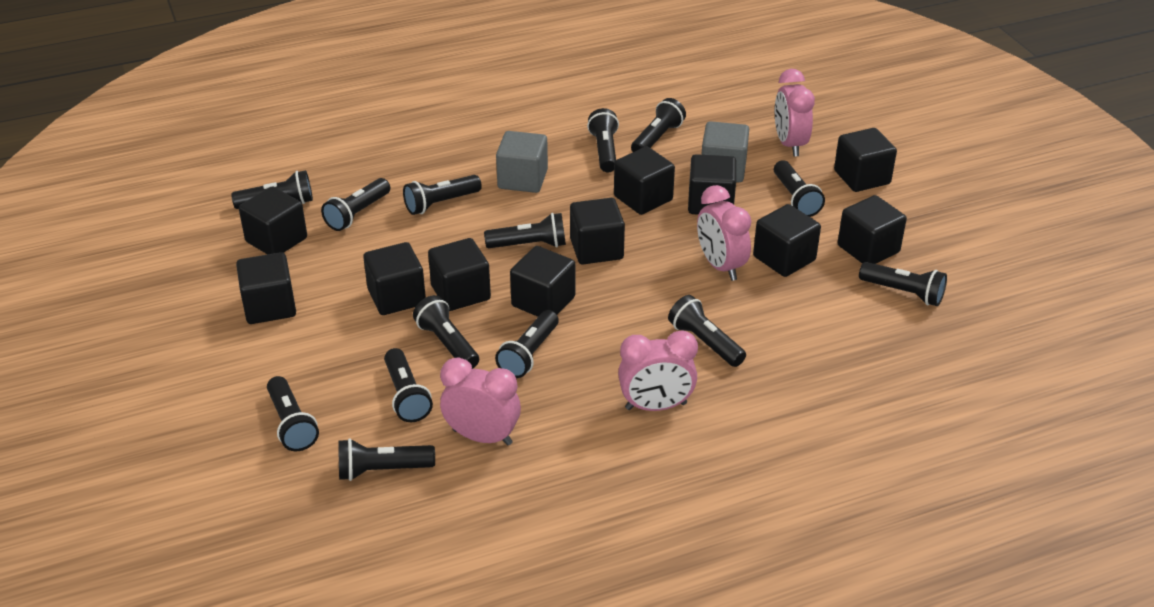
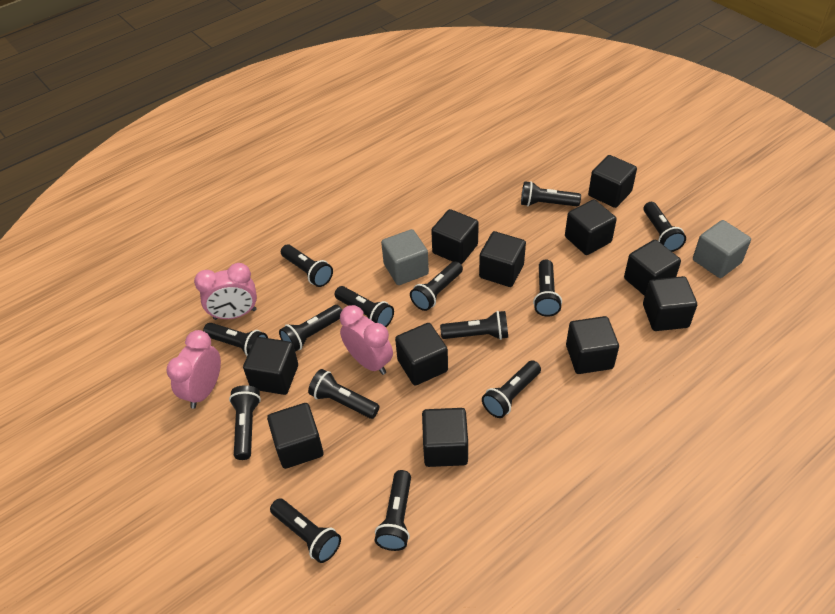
pink clock: [440,357,521,445] [618,330,698,411] [697,185,751,281] [775,69,815,156] = 4 -> [166,330,221,409] [194,263,257,320] [340,305,393,375] = 3

